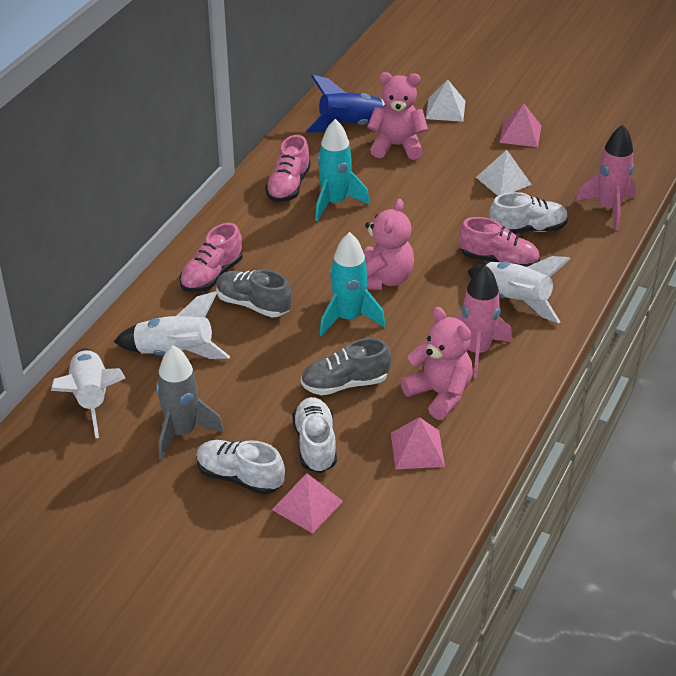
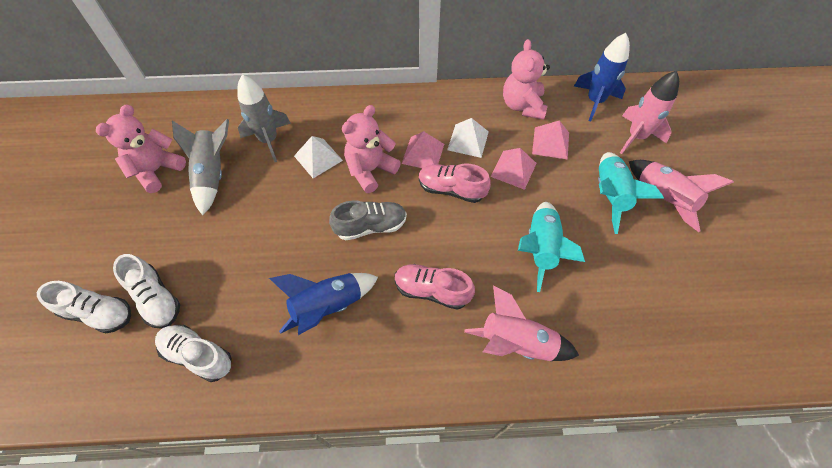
blue rocket: [306,75,385,133] = 1 -> [269,273,378,335] [574,33,630,122] = 2
grey rocket: [156,345,224,460] = 1 -> [172,119,229,215] [237,75,291,162] = 2
grey shoe: [216,270,292,317] [301,338,391,395] = 2 -> [329,200,407,240] = 1
pink rocket: [455,265,512,379] [576,125,636,230] = 2 -> [464,285,579,361] [620,71,679,154] [629,160,734,232] = 3
pink shoe: [180,223,243,292] [265,135,311,202] [459,217,540,267] = 3 -> [395,264,475,310] [419,164,491,203] = 2
white rocket: [51,348,126,438] [114,291,230,359] [467,256,571,324] = 3 -> none = 0

